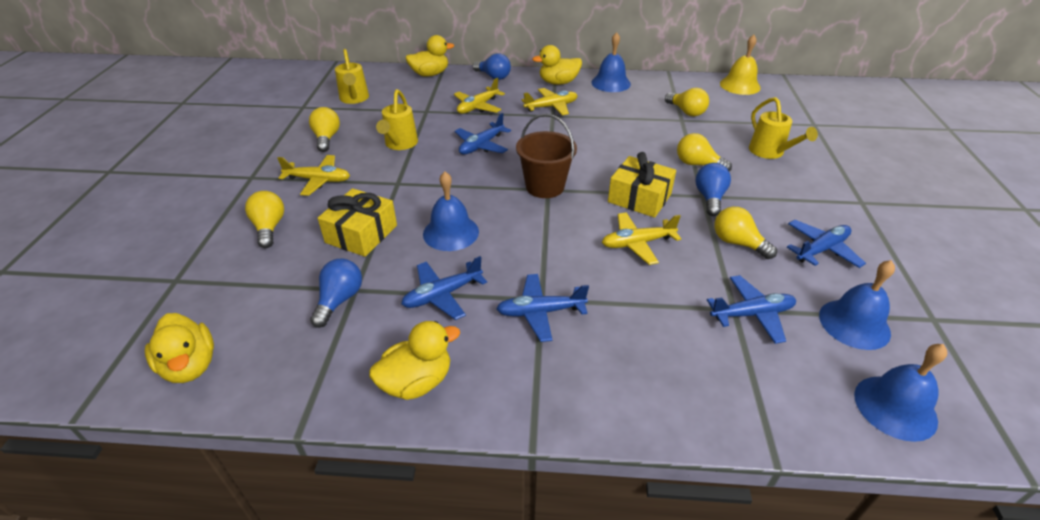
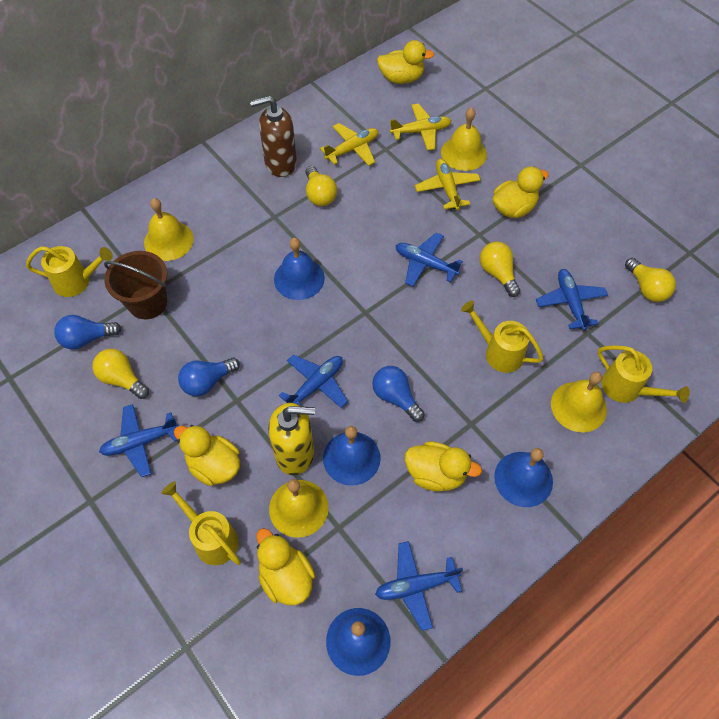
brown soap dispenser: none = 0 -> [250,96,297,177] = 1
yellow bell: [720,35,761,95] = 1 -> [144,198,194,261] [269,479,329,538] [441,108,487,171] [551,372,607,432] = 4
yellow duck: [145,313,214,383] [369,321,460,400] [406,35,454,77] [532,45,582,85] = 4 -> [174,425,240,486] [256,528,315,605] [377,40,435,84] [405,441,482,492] [492,166,549,218] = 5
yellow gift: [318,188,397,257] [608,152,676,218] = 2 -> none = 0
yellow light bulb: [245,191,284,248] [309,107,340,152] [665,88,709,116] [677,133,732,171] [714,207,777,259] = 5 -> [92,349,149,399] [305,166,337,206] [480,242,520,297] [625,258,676,302] = 4
yellow plane: [277,155,350,196] [454,78,505,114] [522,88,578,115] [602,212,681,265] = 4 -> [320,123,378,166] [390,104,452,151] [415,159,481,210] = 3
yellow soap dispenser: none = 0 -> [268,403,315,475] = 1
yellow watering can: [335,49,369,104] [376,89,418,150] [749,97,818,159] = 3 -> [26,246,113,297] [161,481,241,565] [461,300,544,373] [598,345,690,403] = 4

